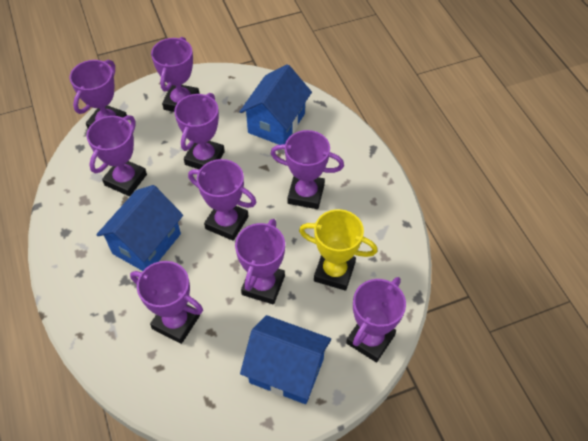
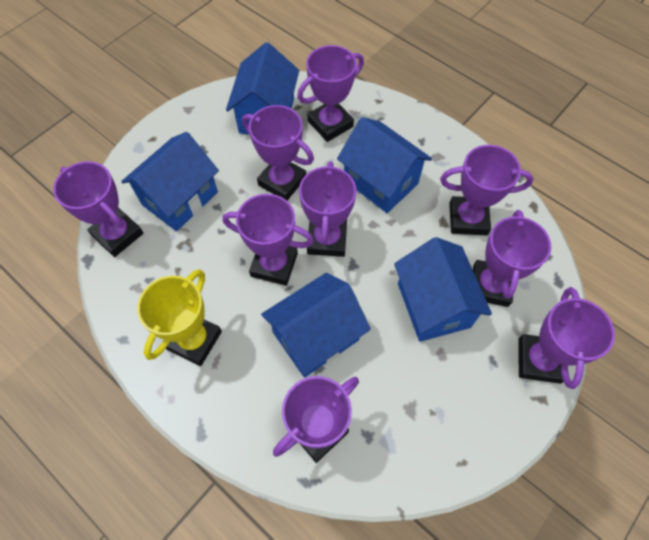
blue house: [96,185,183,271] [239,64,312,145] [240,315,331,404] = 3 -> [121,132,219,231] [226,42,299,135] [261,273,371,377] [337,117,432,213] [394,237,492,342] = 5

